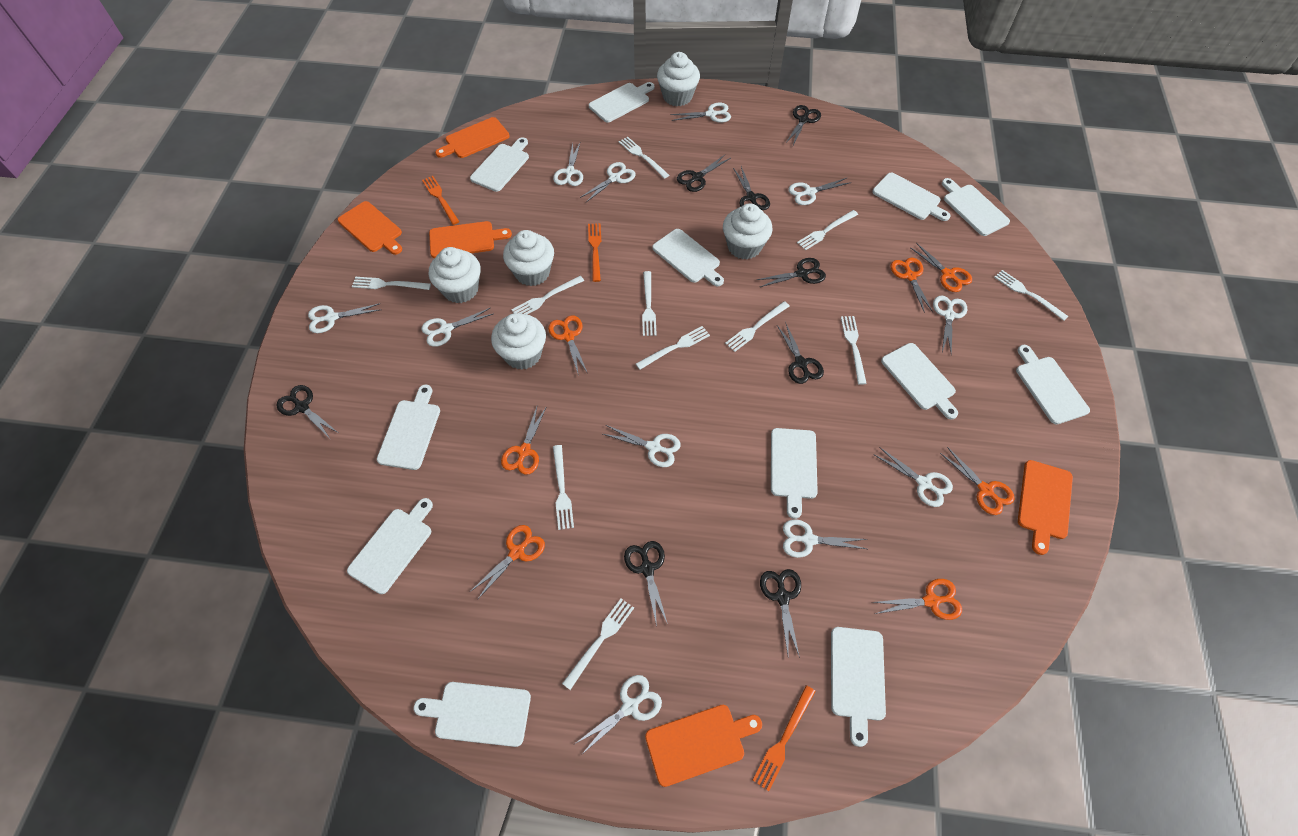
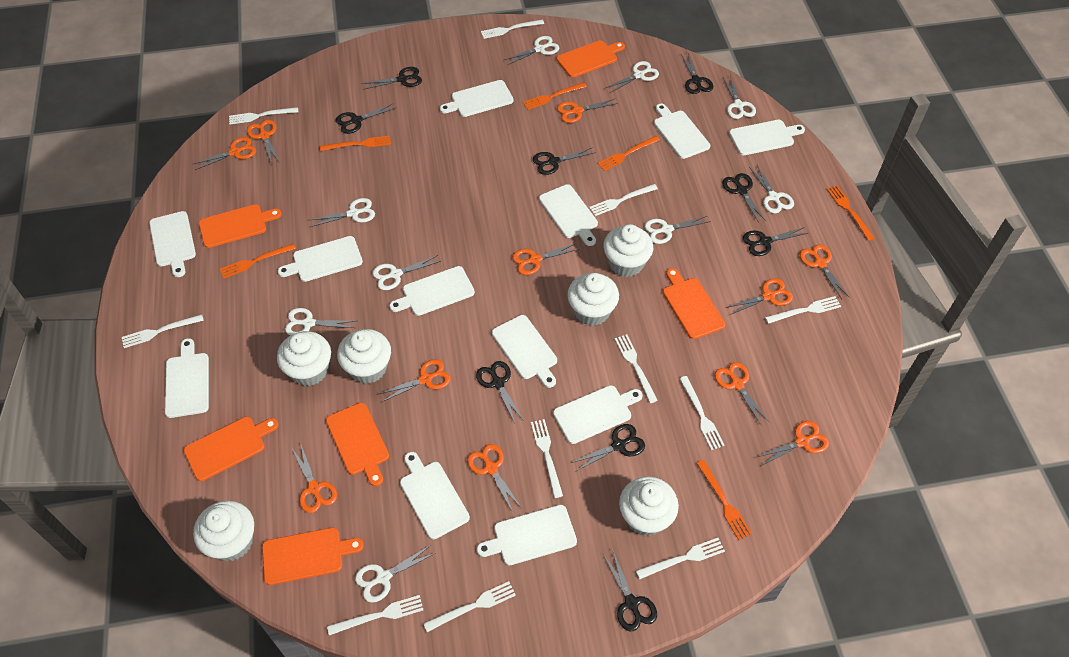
black scissors: [276,385,338,438] [624,541,668,626] [677,155,731,192] [733,166,770,210] [757,258,826,287] [760,569,801,658] [777,322,824,384] [786,105,821,145] = 8 -> [336,104,397,134] [361,67,422,90] [476,361,524,423] [533,147,596,175] [571,424,645,472] [603,549,657,631] [681,53,713,94] [722,173,766,223] [743,227,808,256] = 9
orange cutting board: [338,201,402,255] [429,221,512,258] [435,117,509,158] [645,705,762,787] [1018,460,1073,555] = 5 -> [184,417,279,481] [199,204,282,248] [262,528,364,585] [326,403,389,486] [557,40,625,77] [663,268,725,339] = 6
orange fork: [422,176,460,225] [588,223,601,282] [753,685,816,791] = 3 -> [220,243,296,278] [320,135,391,151] [523,82,587,110] [598,136,660,171] [696,460,752,540] [827,185,875,241] = 6
orange scissors: [470,525,545,599] [501,404,547,475] [548,316,588,376] [872,579,962,620] [891,257,933,313] [910,243,972,292] [940,447,1015,515] = 7 -> [193,137,256,170] [247,120,279,164] [292,445,337,513] [377,359,451,403] [467,444,521,512] [512,243,579,275] [557,99,618,123] [715,362,770,426] [725,279,793,315] [755,421,829,466] [800,245,849,299] = 11
white cupcake: [429,247,481,303] [491,313,546,370] [503,230,554,286] [657,52,700,106] [723,203,773,259] = 5 -> [193,501,254,561] [277,331,331,386] [337,329,391,384] [567,273,619,326] [603,224,653,277] [619,477,679,536] = 6
white scissors: [308,303,381,333] [421,308,493,347] [553,143,583,186] [575,675,662,755] [580,162,635,202] [603,425,681,467] [670,103,731,122] [783,519,867,558] [788,178,851,205] [875,447,953,507] [933,296,967,355] = 11 -> [285,308,356,335] [310,198,375,227] [355,545,435,603] [372,255,441,290] [504,36,559,65] [606,61,659,93] [645,216,711,244] [723,76,756,119] [749,165,794,213] = 9

